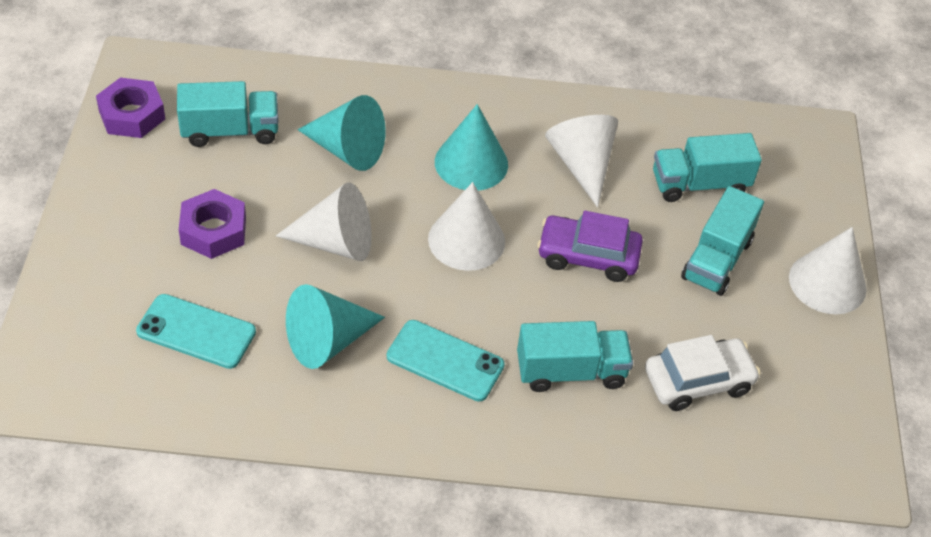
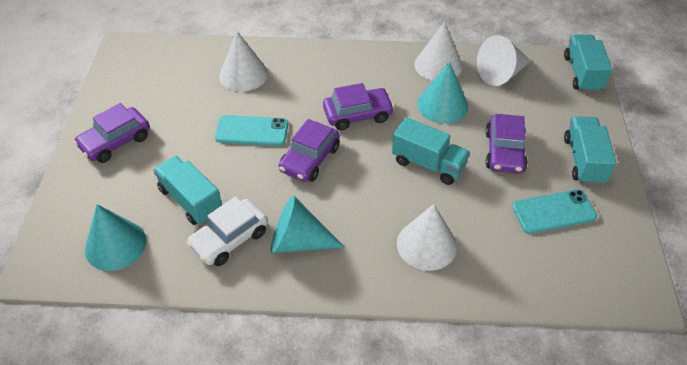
purple car: [537,211,643,282] = 1 -> [74,103,150,163] [278,119,340,182] [323,83,394,130] [485,114,528,174] = 4
purple nut: [96,78,165,138] [179,189,246,259] = 2 -> none = 0

